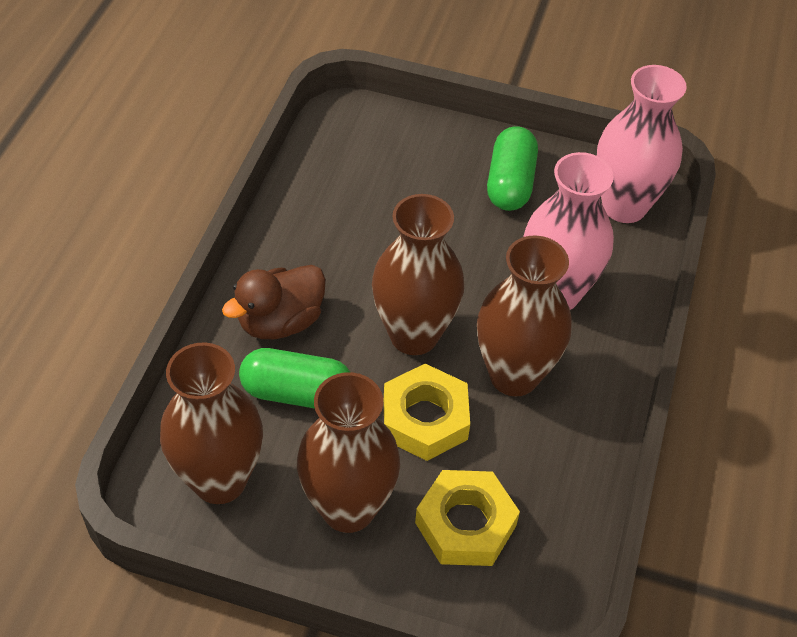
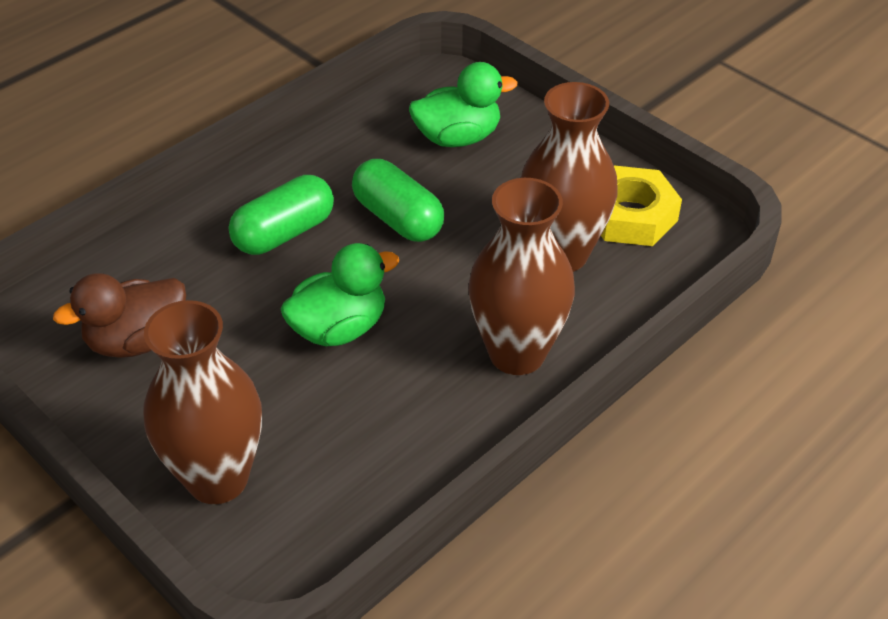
brown vase: [160,342,263,504] [297,372,400,533] [372,194,464,355] [477,236,572,396] = 4 -> [144,300,262,504] [468,178,575,375] [521,82,618,272] = 3
green duck: none = 0 -> [280,243,399,347] [409,62,517,147] = 2
pink vase: [524,152,614,310] [597,65,687,223] = 2 -> none = 0
yellow nut: [384,364,470,461] [415,470,520,566] = 2 -> [601,166,682,246] = 1

